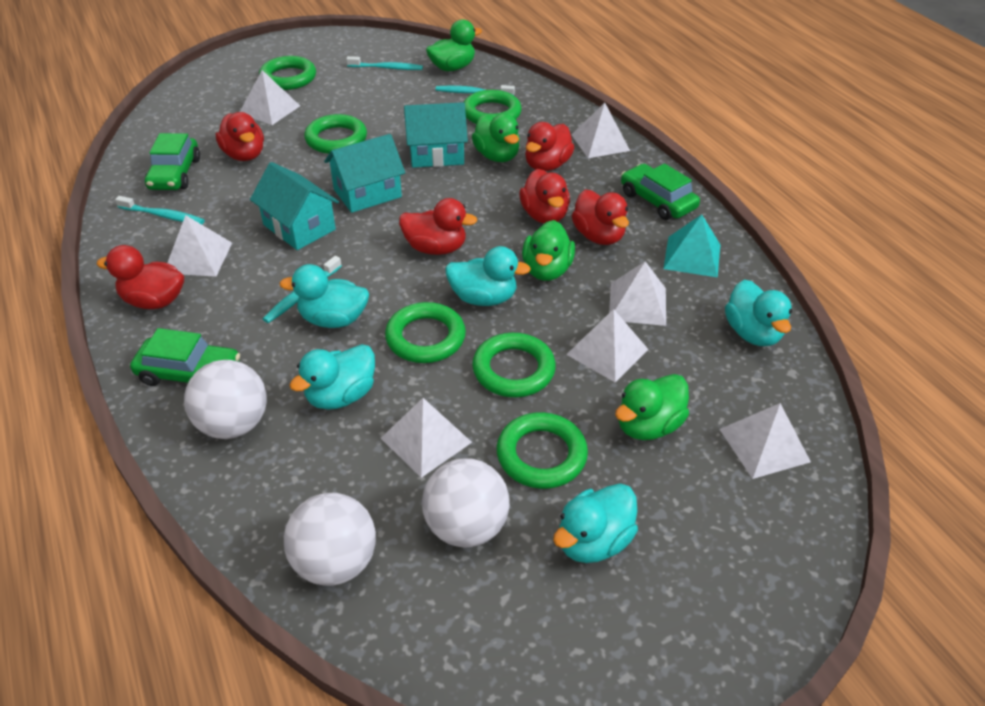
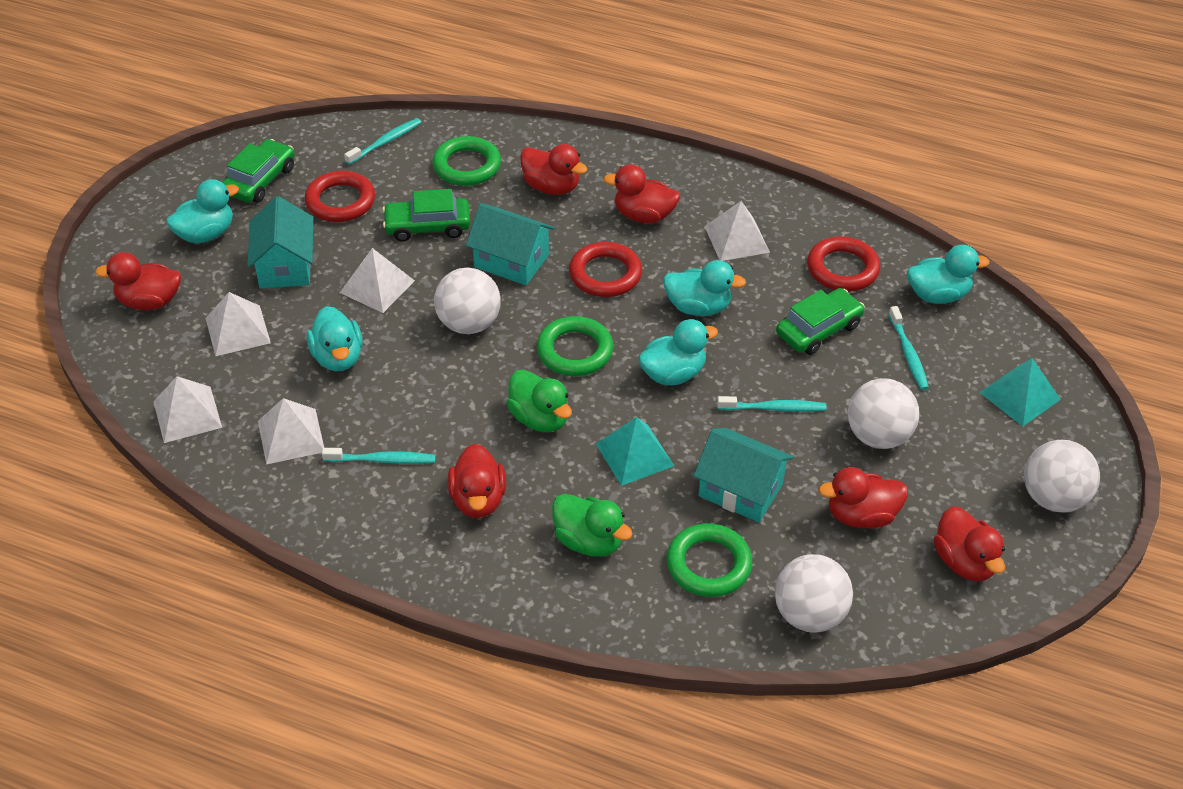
green duck: [426,19,482,71] [472,113,520,162] [522,220,575,281] [615,374,689,440] = 4 -> [506,369,572,432] [552,494,633,557] = 2
green ring: [259,56,316,90] [304,114,367,154] [385,302,466,363] [464,90,522,124] [472,333,556,397] [497,412,588,489] = 6 -> [432,136,501,186] [537,316,613,376] [667,523,752,597] = 3
red ring: none = 0 -> [305,170,375,222] [569,242,642,297] [807,236,881,291] = 3
turquoise pyramid: [663,214,720,278] = 1 -> [596,417,674,486] [979,358,1061,426] = 2
white ball: [184,360,267,439] [284,493,376,586] [422,458,510,548] = 3 -> [434,268,501,334] [775,554,853,633] [848,378,919,449] [1024,440,1100,513] = 4
white pyramid: [167,215,232,277] [240,70,300,125] [381,398,472,478] [566,309,648,383] [571,103,630,158] [609,261,666,326] [720,403,811,479] = 7 -> [153,376,222,443] [205,292,271,356] [258,398,324,465] [340,248,415,313] [704,201,770,261] = 5

